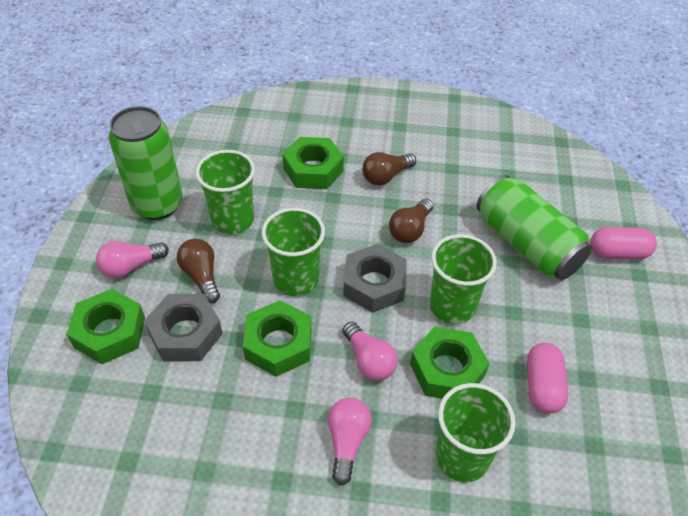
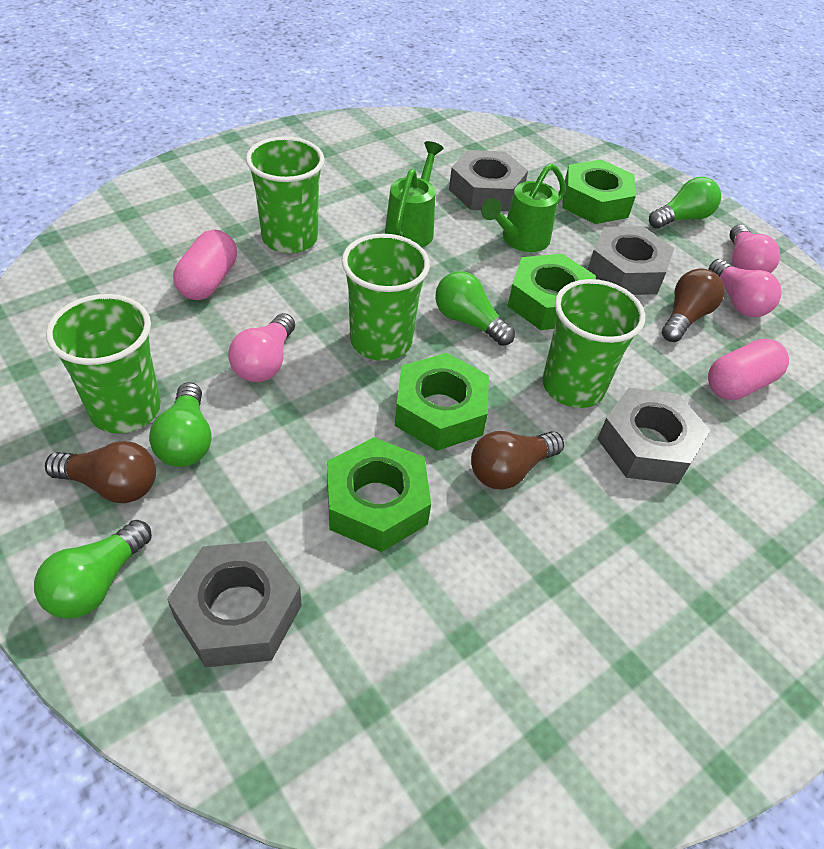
green can: [109,106,183,220] [477,175,592,280] = 2 -> none = 0
green light bulb: none = 0 -> [34,520,152,619] [149,382,211,467] [435,271,515,346] [649,177,721,229] = 4
green watering can: none = 0 -> [385,141,444,247] [481,163,566,252] = 2
grey nut: [144,294,223,362] [343,244,407,313] = 2 -> [167,541,302,668] [449,150,528,211] [587,226,674,295] [598,388,711,484] = 4

